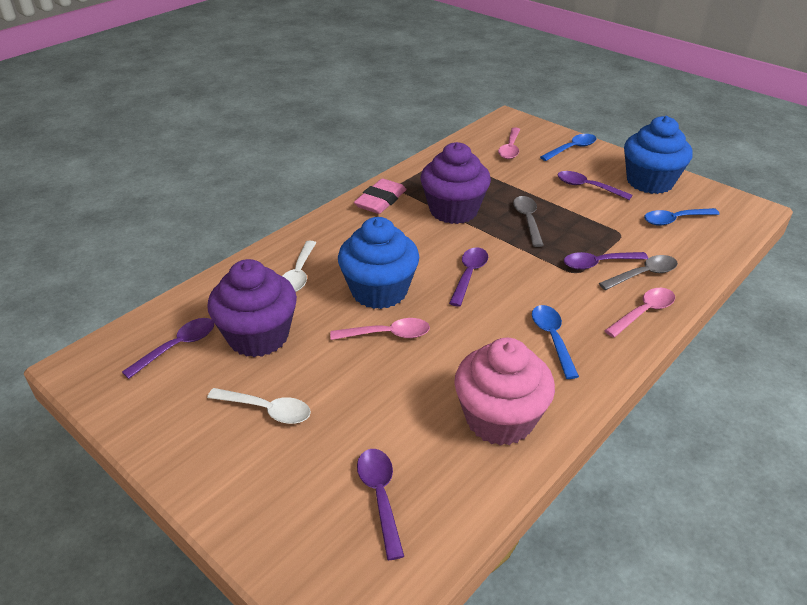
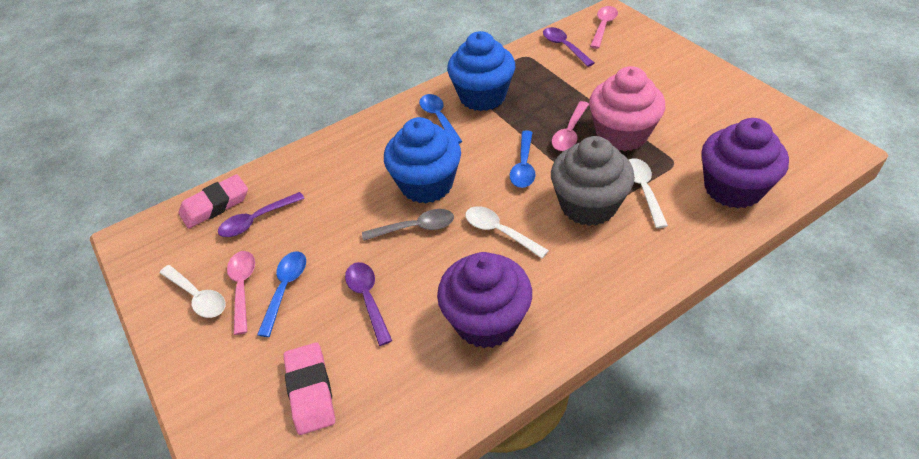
grey cupcake: none = 0 -> [551,136,635,226] = 1
grey spoon: [513,196,544,247] [599,255,678,290] = 2 -> [362,209,454,241] = 1
pink eraser: [354,178,407,214] = 1 -> [178,174,248,229] [283,343,335,435] = 2
purple spoon: [122,318,214,379] [357,449,404,560] [449,247,488,307] [558,171,632,200] [564,252,648,270] = 5 -> [218,192,305,237] [345,262,392,346] [543,27,594,67] = 3
white spoon: [207,388,311,424] [283,241,316,292] = 2 -> [160,265,226,318] [465,206,549,258] [629,158,668,228] = 3

